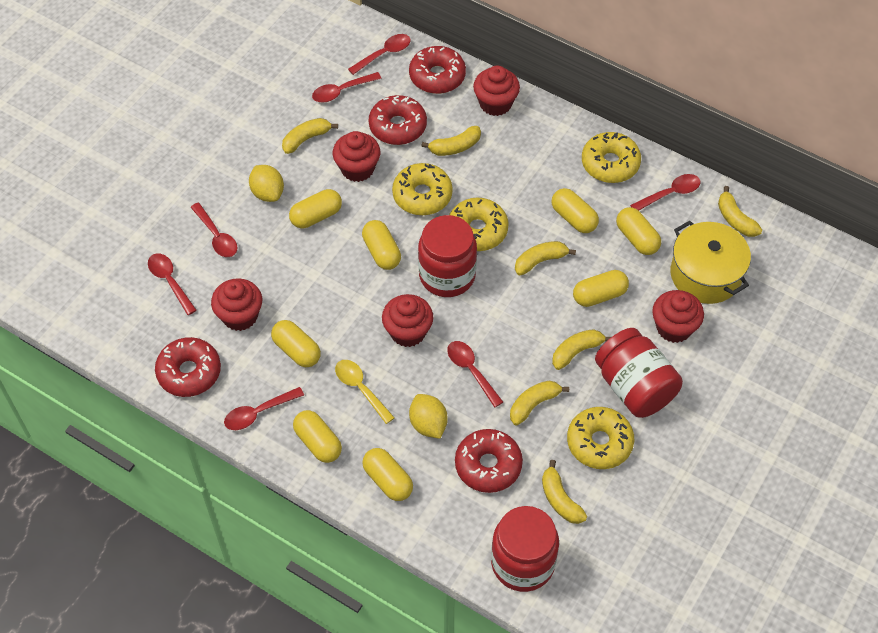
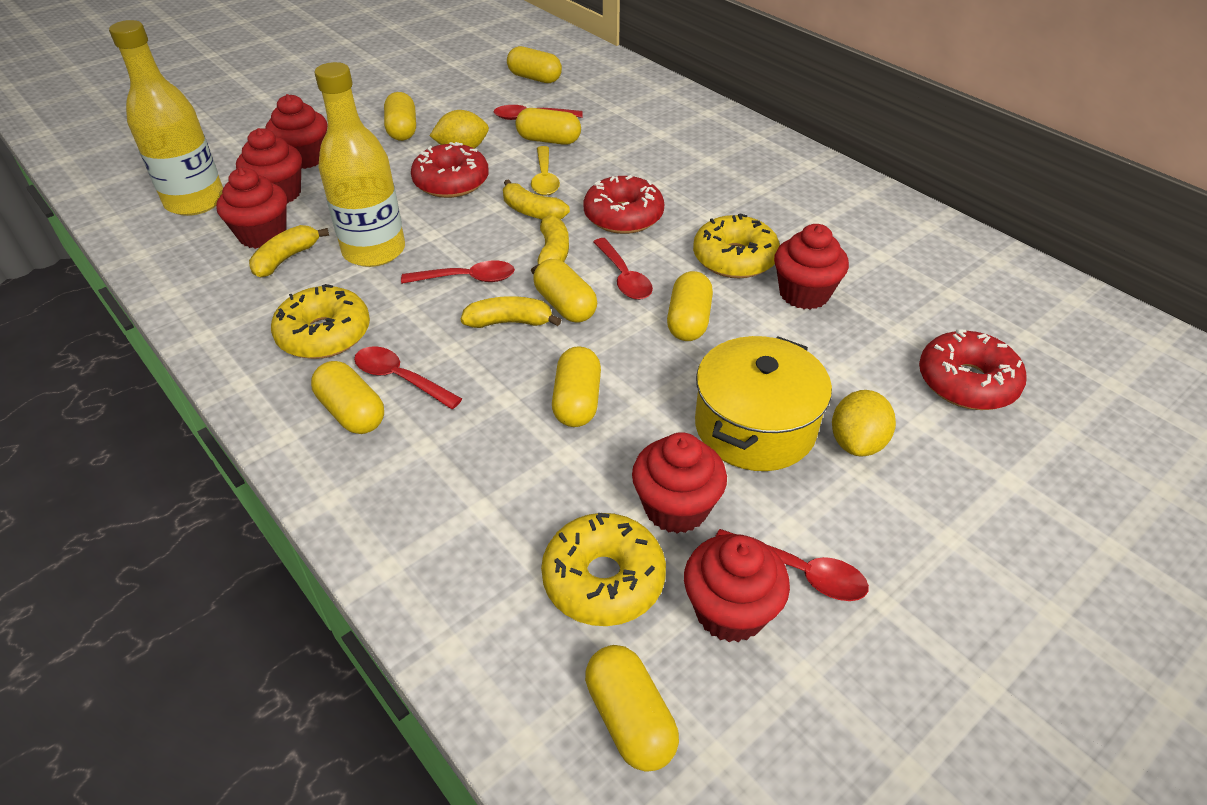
red cupcake: [211,278,262,331] [333,131,380,182] [382,294,433,347] [473,65,520,116] [652,290,704,343] = 5 -> [216,168,287,249] [236,128,302,204] [265,94,327,169] [632,432,727,534] [684,534,790,642] [774,224,849,309] = 6
red donut: [155,337,221,397] [369,95,427,145] [409,46,466,94] [455,429,523,493] = 4 -> [411,142,489,198] [584,175,664,234] [919,329,1027,410] = 3
red jar: [418,215,477,297] [491,506,559,592] [595,328,683,418] = 3 -> none = 0
red spoon: [148,253,197,315] [191,203,238,257] [224,387,304,430] [312,72,382,102] [348,34,411,75] [447,341,503,408] [630,174,700,211] = 7 -> [354,346,462,409] [401,260,515,284] [494,105,583,120] [593,238,653,300] [715,529,869,601] = 5
yellow banana: [282,118,338,154] [421,126,481,156] [510,381,569,426] [515,241,576,275] [542,460,587,524] [552,329,611,370] [718,186,762,237] = 7 -> [249,225,329,278] [461,296,561,328] [503,180,570,219] [531,215,569,274] = 4
yellow bottle: none = 0 -> [109,20,223,216] [314,62,405,267] = 2
yellow donut: [392,163,453,215] [449,198,509,251] [567,407,634,469] [582,132,641,183] = 4 -> [271,284,370,359] [541,513,666,626] [693,214,780,278] = 3

